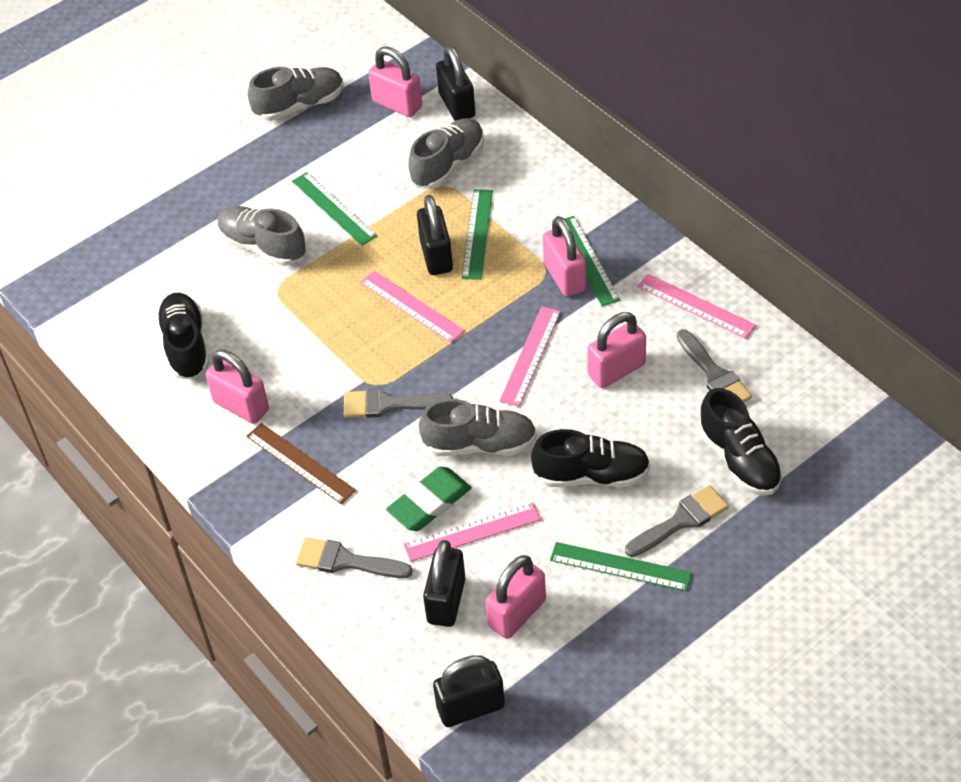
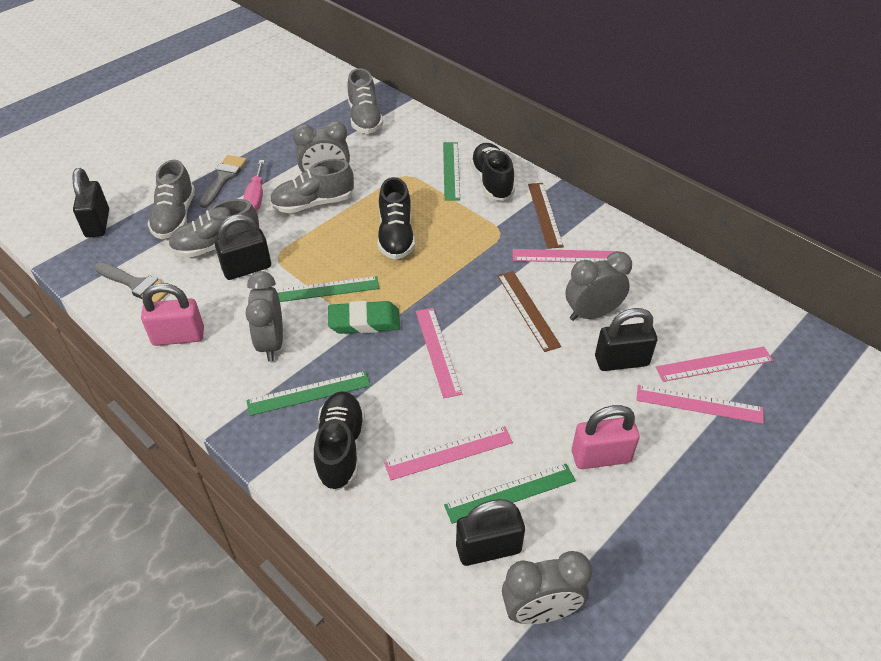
brown ruler: [246,423,356,504] = 1 -> [497,271,561,352] [528,183,564,249] = 2
grey brush: [296,537,413,578] [344,389,453,418] [625,485,729,557] [677,329,752,402] = 4 -> [94,263,168,302] [199,155,247,208] = 2
grey clock: none = 0 -> [245,271,283,361] [293,121,350,172] [502,551,593,624] [566,251,632,321] = 4
pink padlock: [206,350,269,424] [368,46,422,117] [486,555,546,639] [543,216,586,297] [587,312,646,388] = 5 -> [141,283,204,346] [572,405,640,469] = 2
pink ruler: [361,271,465,343] [404,503,541,562] [499,307,561,407] [637,274,756,339] = 4 -> [384,426,513,480] [416,308,462,398] [513,249,616,262] [636,385,764,424] [656,346,773,382] = 5
pink screwdriver: none = 0 -> [243,160,265,211] = 1

